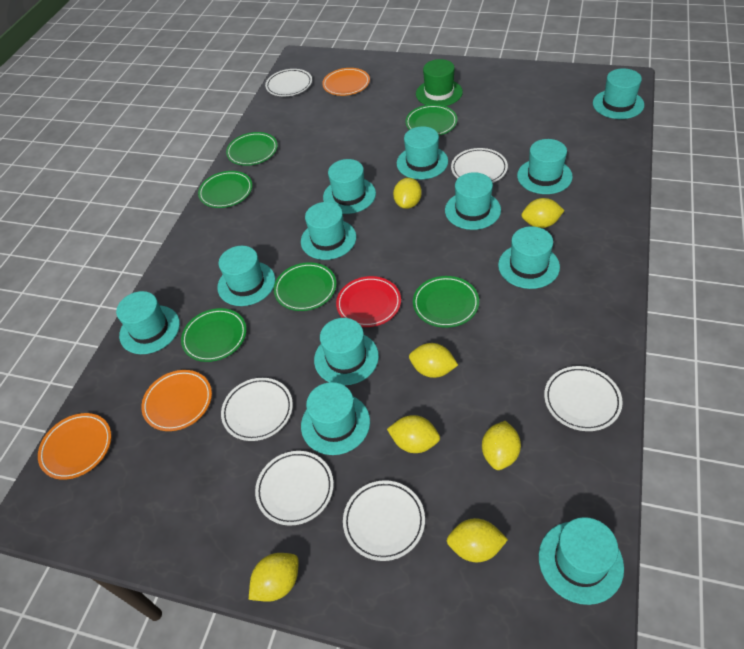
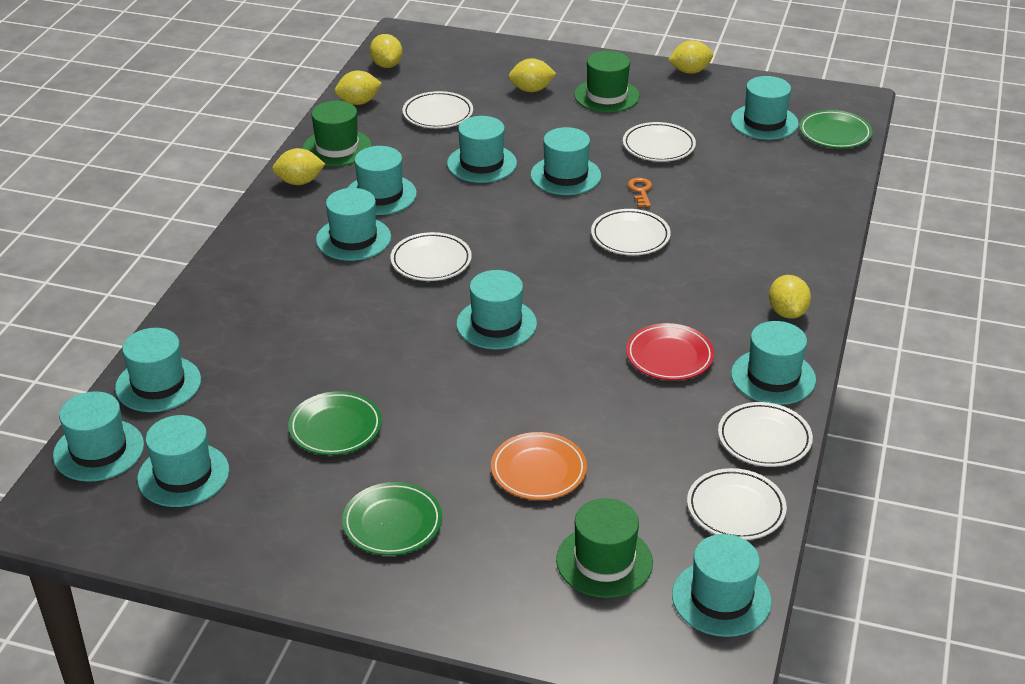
green hat: [416,59,463,106] = 1 -> [303,101,372,166] [556,498,653,598] [574,51,640,113] = 3
green plate: [181,308,247,362] [198,171,252,208] [226,132,278,166] [274,262,337,311] [405,104,457,136] [413,276,479,328] = 6 -> [288,391,382,455] [342,482,442,555] [799,110,872,148] = 3
orange key: none = 0 -> [627,178,652,207] = 1
orange plate: [38,413,111,480] [141,370,212,431] [322,68,370,96] = 3 -> [491,432,587,500] = 1
turquoise hat: [116,291,180,354] [217,246,275,306] [301,202,356,260] [301,382,370,455] [314,318,379,385] [323,159,376,214] [397,126,448,179] [445,172,501,230] [498,226,560,289] [517,139,573,194] [539,517,624,605] [593,68,644,119] = 12 -> [53,391,144,482] [115,328,201,412] [137,415,229,507] [316,188,391,261] [347,146,417,215] [447,116,517,183] [456,270,537,350] [530,127,601,195] [672,534,772,637] [731,76,799,140] [731,321,816,405] = 11
yellow lemon: [249,553,299,602] [387,415,440,453] [393,178,422,209] [409,343,458,378] [447,518,508,562] [482,421,521,470] [521,198,565,228] = 7 -> [272,148,325,185] [335,71,382,105] [370,34,402,68] [508,58,556,92] [668,40,713,74] [769,275,811,319] = 6

